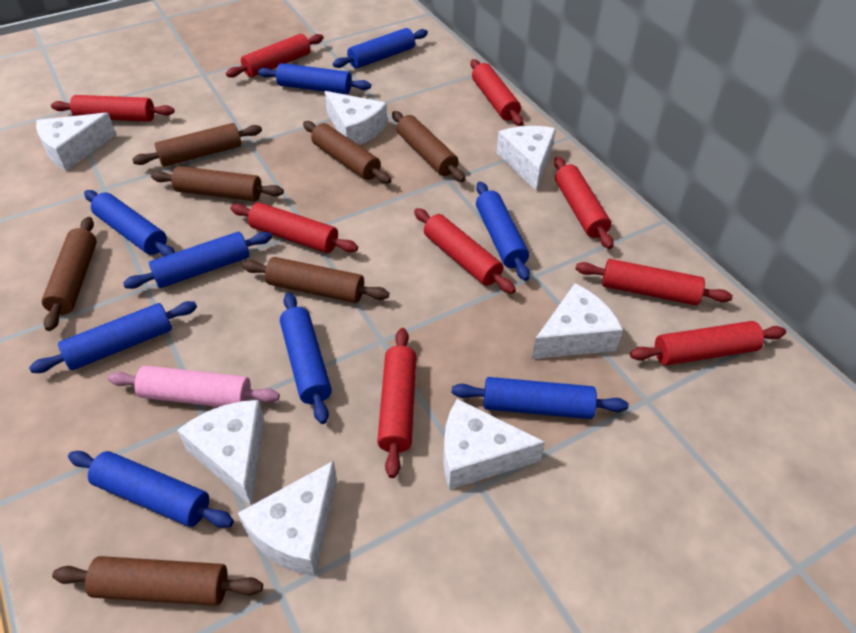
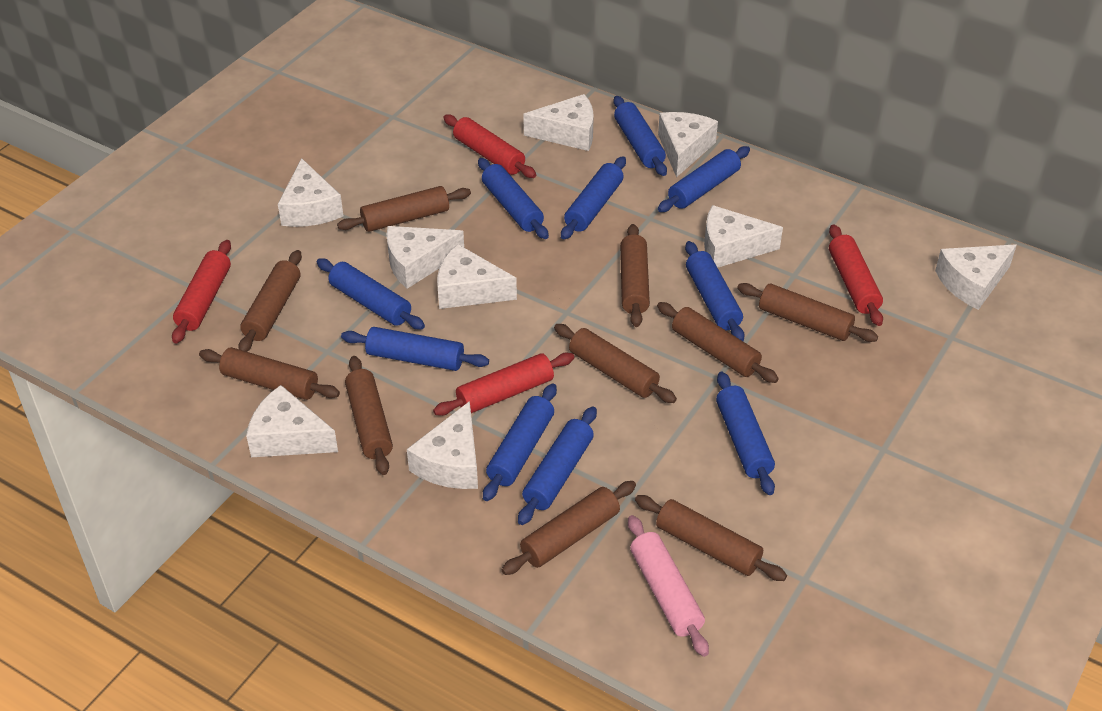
blue rolling pin: [29,301,197,373] [68,451,234,528] [84,190,175,256] [123,232,272,289] [258,63,371,95] [280,293,332,424] [333,28,428,69] [452,377,629,419] [476,182,530,281] = 9 -> [317,258,425,329] [341,327,489,371] [478,158,549,239] [483,383,557,501] [518,406,597,525] [561,156,626,240] [614,96,667,176] [658,146,750,212] [685,241,745,341] [716,372,775,495] = 10
brown rolling pin: [42,217,97,331] [52,556,263,606] [132,123,262,167] [151,166,284,201] [242,257,389,303] [303,121,391,184] [392,111,465,182] = 7 -> [199,347,340,400] [238,250,302,352] [337,186,471,232] [345,356,393,475] [502,481,636,575] [554,324,677,403] [620,224,650,327] [635,495,787,581] [657,302,779,383] [737,283,878,342] = 10
red rolling pin: [51,95,174,122] [226,34,324,78] [230,202,358,253] [377,328,416,478] [414,208,516,294] [471,59,523,126] [554,157,614,249] [576,259,733,305] [630,321,786,365] = 9 -> [172,240,231,343] [433,353,575,416] [443,114,536,178] [829,224,883,326] = 4
white cheese: [36,113,116,171] [177,400,264,506] [238,461,337,577] [325,91,387,145] [443,399,545,490] [496,126,556,190] [532,283,623,359] = 7 -> [246,385,338,457] [278,158,343,227] [387,226,464,289] [407,401,478,489] [437,244,517,309] [523,94,594,151] [658,112,718,177] [704,205,783,268] [935,244,1017,310] = 9

